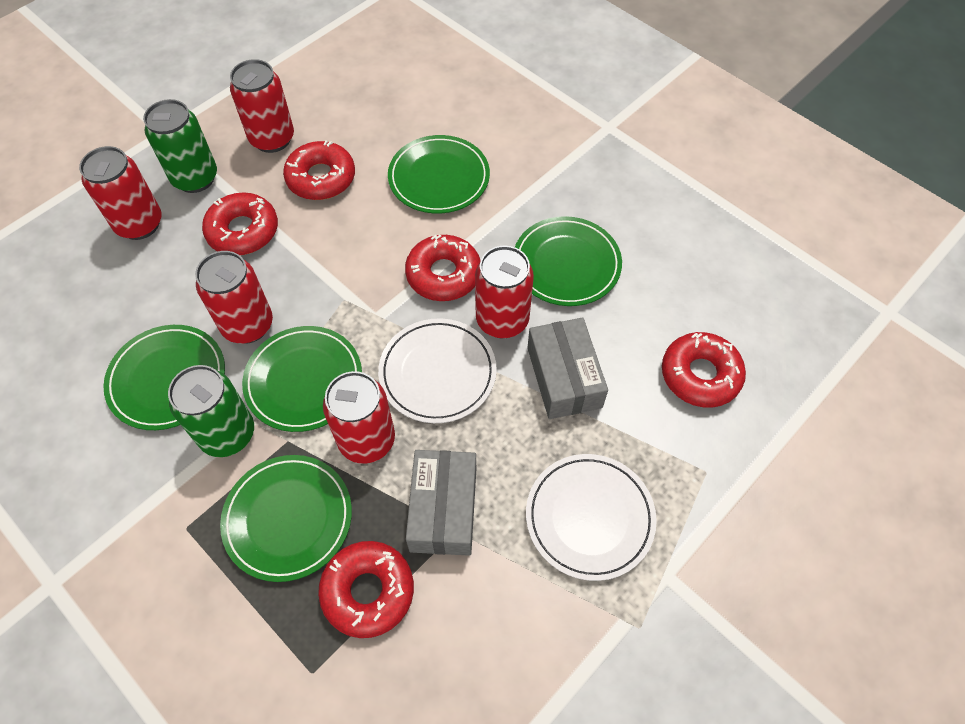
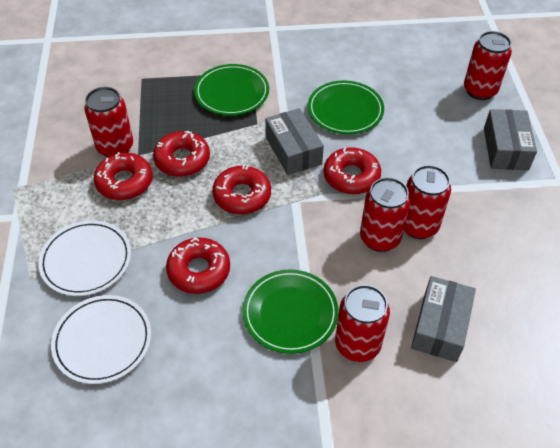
green can: [143,99,217,193] [168,365,254,457] = 2 -> none = 0
green plate: [103,325,225,430] [220,455,352,582] [242,326,362,432] [388,135,490,214] [515,216,622,306] = 5 -> [194,64,269,116] [243,269,339,354] [308,80,384,134] = 3
grey box: [406,450,476,556] [527,317,608,419] = 2 -> [265,108,324,175] [411,276,476,362] [484,109,537,170] = 3

